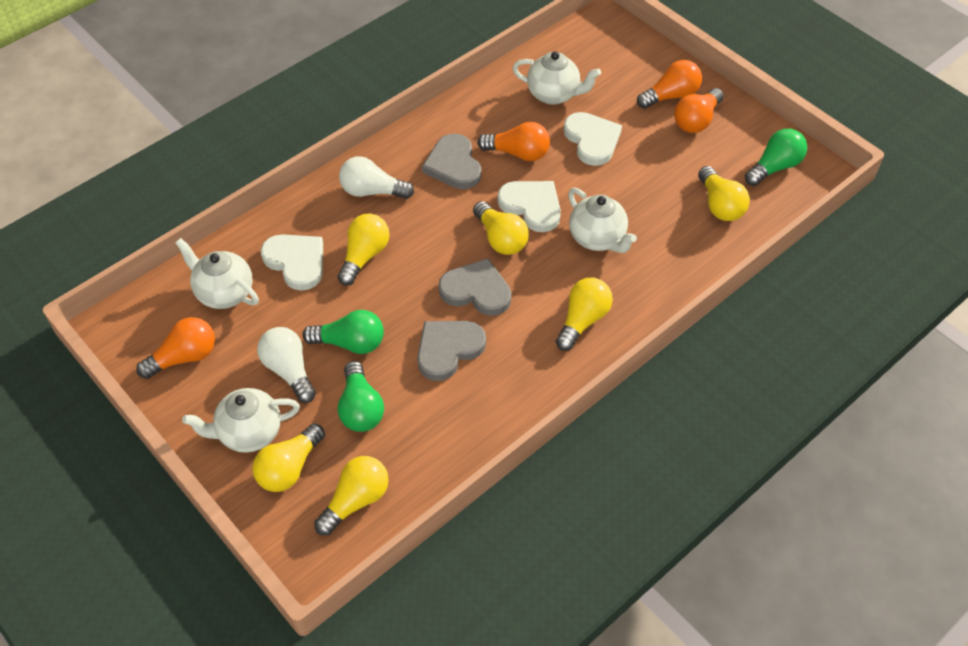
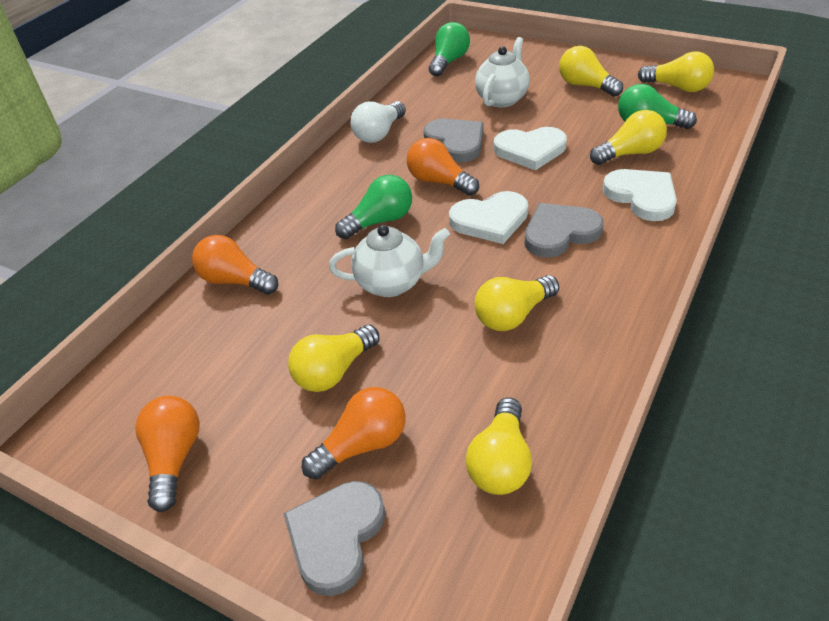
white light bulb: [257,327,316,403] [339,156,414,199] = 2 -> [350,101,406,143] = 1
white teapot: [175,238,259,309] [182,388,300,453] [513,51,601,105] [568,188,637,253] = 4 -> [329,225,450,297] [475,37,530,107] = 2

